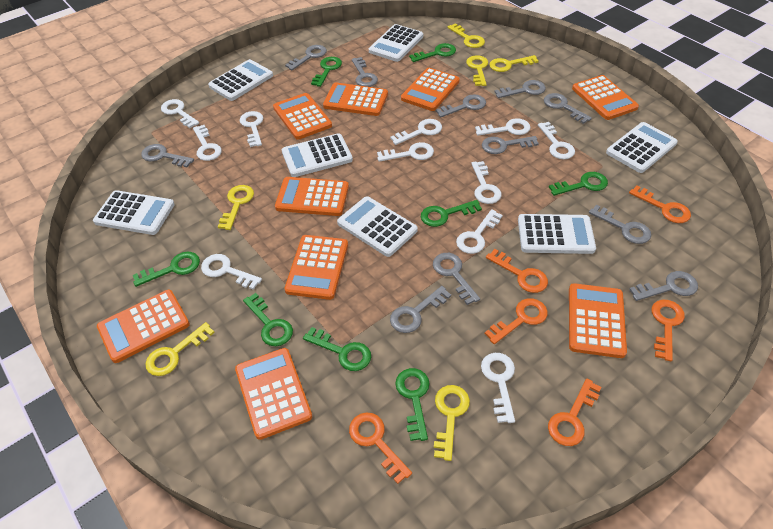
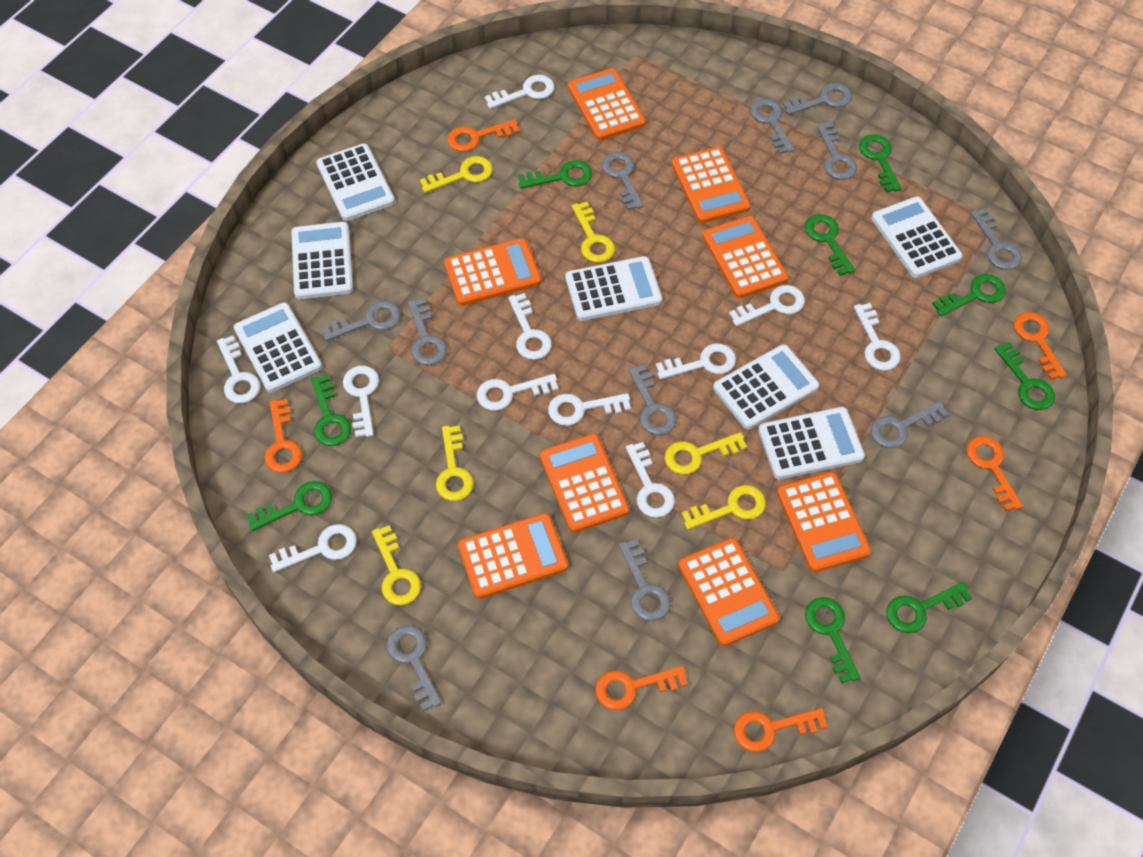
green key: [133,252,200,287] [243,293,293,346] [303,327,371,371] [311,57,342,87] [395,368,430,441] [409,43,456,62] [421,200,482,227] [549,172,608,196] = 8 -> [247,481,332,531] [311,375,351,446] [518,160,592,189] [805,214,855,276] [805,597,861,683] [859,134,902,192] [886,582,972,633] [932,274,1006,316] [994,342,1055,410] = 9
orange calculator: [97,290,190,363] [235,348,312,440] [273,93,332,140] [275,177,349,216] [284,235,348,300] [323,83,388,116] [401,68,460,111] [569,283,627,358] [572,75,639,120] = 9 -> [444,238,541,306] [458,513,568,599] [540,434,629,533] [568,68,646,140] [671,147,751,223] [678,538,779,646] [702,216,788,298] [777,472,871,572] = 8

